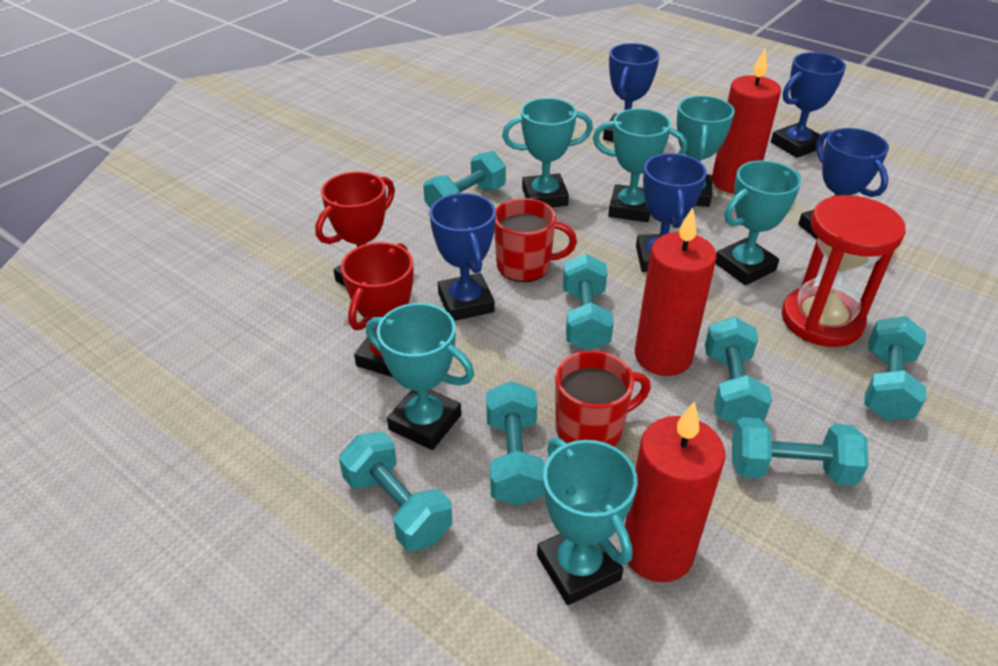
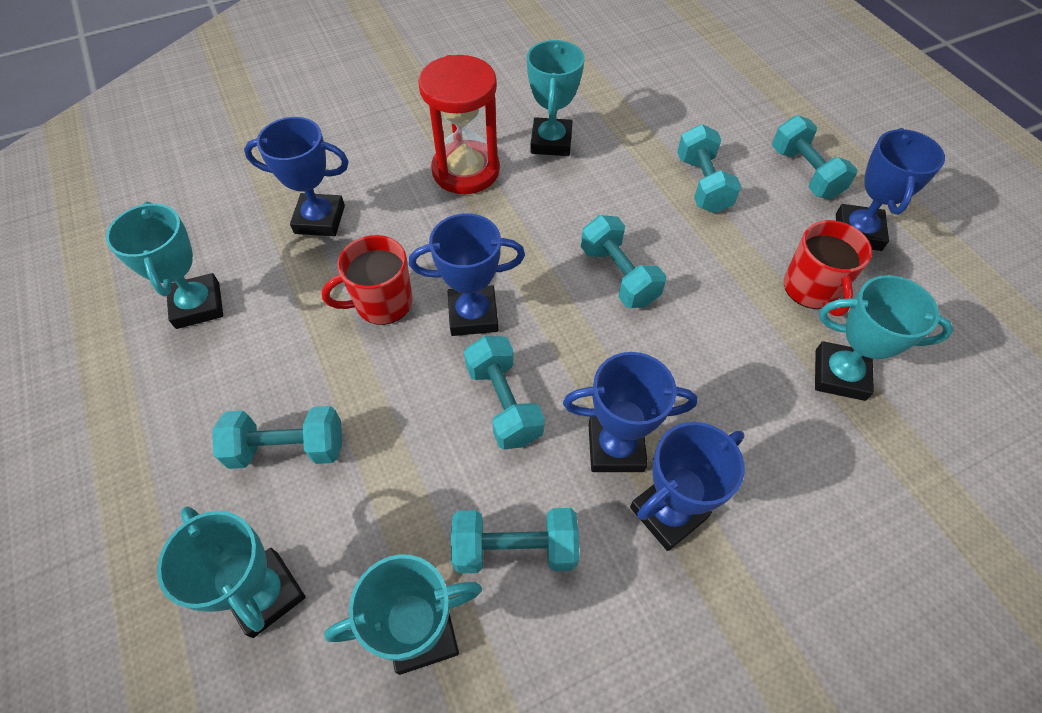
red candle: [625,401,725,582] [635,207,717,376] [712,49,781,194] = 3 -> none = 0
red trophy: [315,172,395,286] [341,242,414,377] = 2 -> none = 0
turquoise dumbbell: [339,432,452,551] [423,151,506,208] [486,381,545,506] [563,254,614,350] [705,317,772,425] [732,417,869,486] [864,316,926,421] = 7 -> [212,406,342,469] [451,508,579,574] [464,336,545,449] [581,215,666,308] [677,124,741,213] [772,115,858,199] = 6
turquoise trophy: [366,303,474,450] [502,98,593,207] [537,438,638,605] [593,108,687,222] [677,96,735,207] [715,160,801,285] = 6 -> [106,202,223,329] [157,507,306,638] [324,554,482,675] [527,40,585,156] [815,275,953,401] = 5

